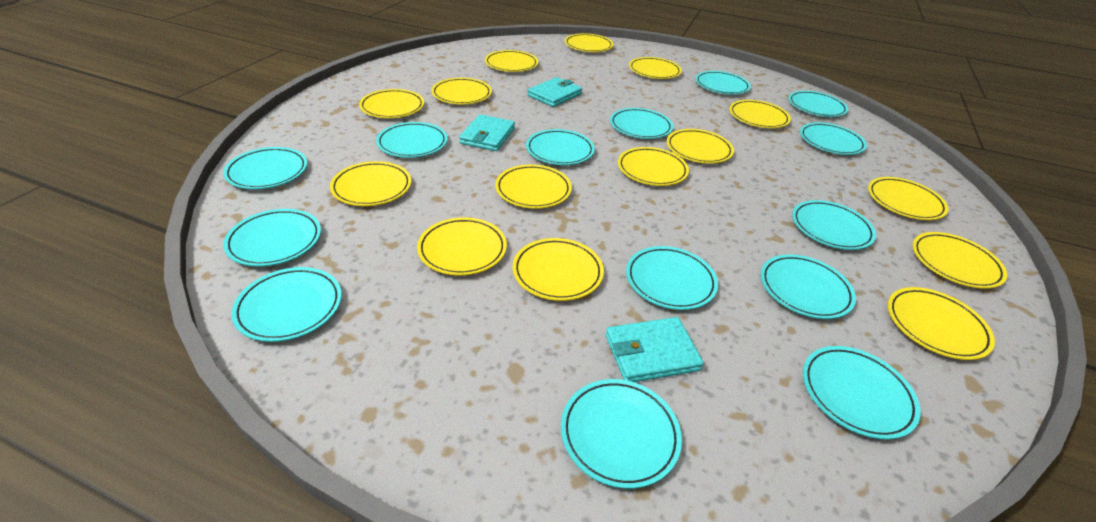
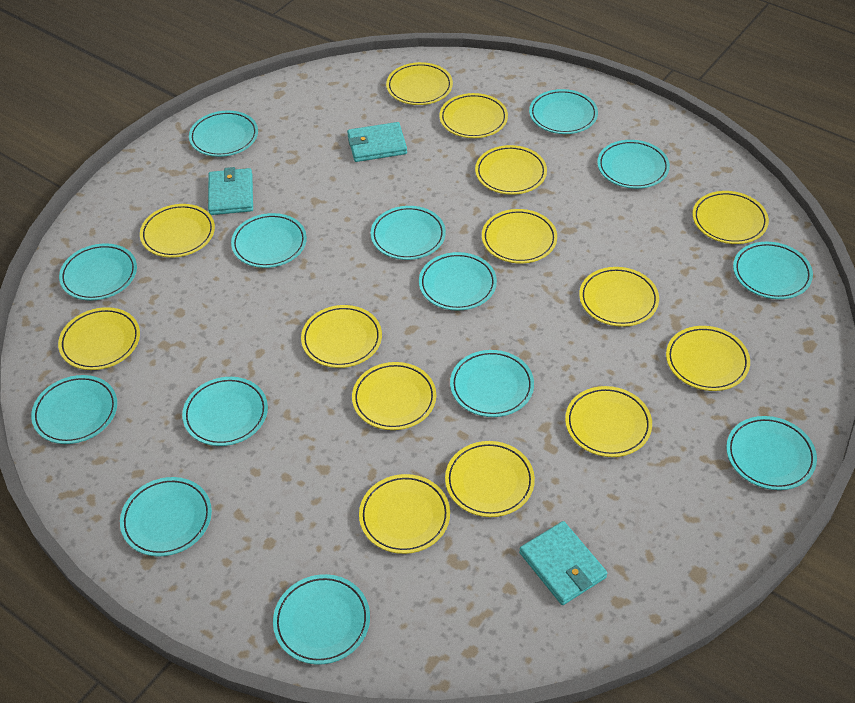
yellow plate: [330,161,411,206] [359,89,424,118] [417,217,507,276] [431,78,492,104] [485,50,538,72] [495,164,572,209] [513,238,604,301] [565,33,614,52] [618,147,689,186] [629,57,682,79] [667,129,734,163] [729,100,791,128] [868,177,949,220] [888,287,995,360] [913,232,1007,289] = 15 -> [58,307,140,370] [140,204,215,257] [301,305,382,368] [352,362,436,430] [359,474,450,554] [386,62,453,105] [439,93,508,138] [445,441,535,517] [475,145,547,195] [482,209,557,264] [565,386,652,457] [579,267,659,327] [666,326,750,391] [692,191,769,244] = 14

